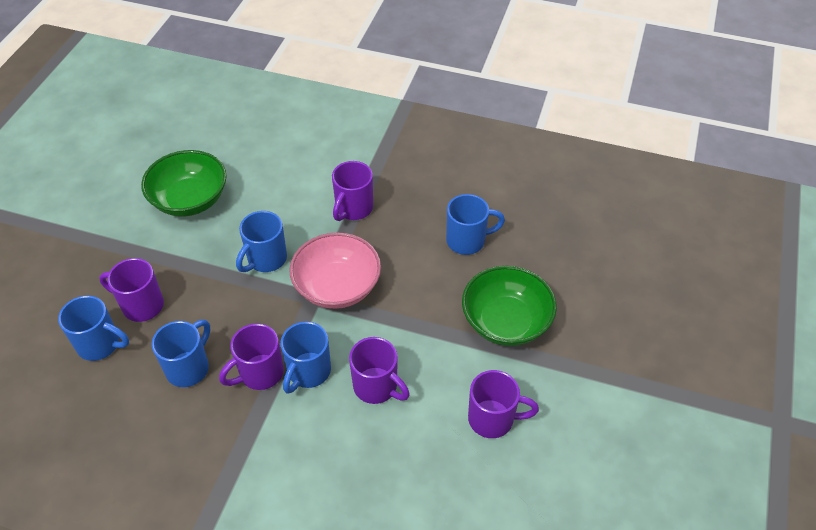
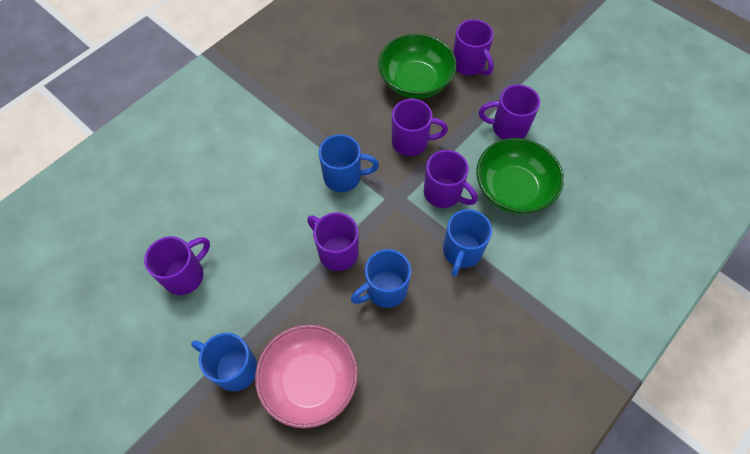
blue mug: [58,296,129,361] [152,320,210,387] [236,211,287,272] [281,322,331,394] [446,194,505,255] = 5 -> [191,333,257,392] [319,134,379,192] [351,249,411,308] [443,209,492,277] = 4
purple mug: [99,258,164,322] [219,323,284,390] [332,161,373,221] [349,337,410,404] [468,370,539,438] = 5 -> [144,236,210,295] [307,212,359,271] [392,99,448,156] [424,150,478,208] [453,19,494,76] [479,85,540,140] = 6

